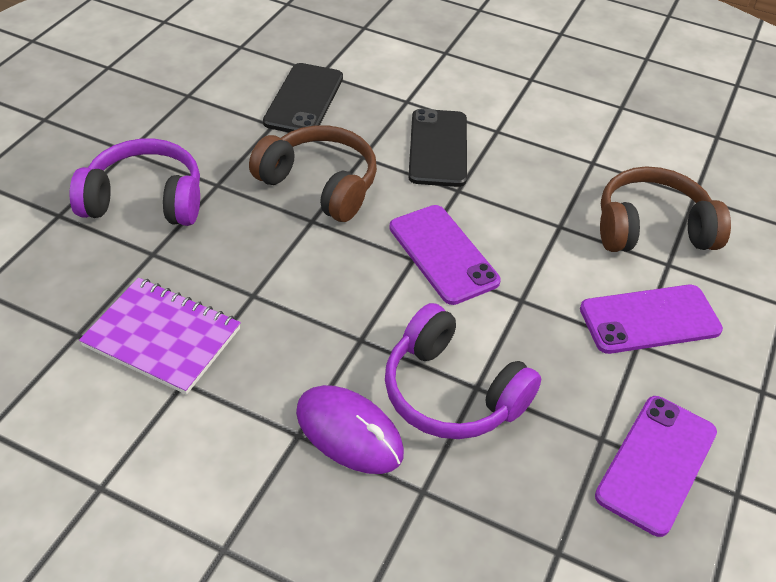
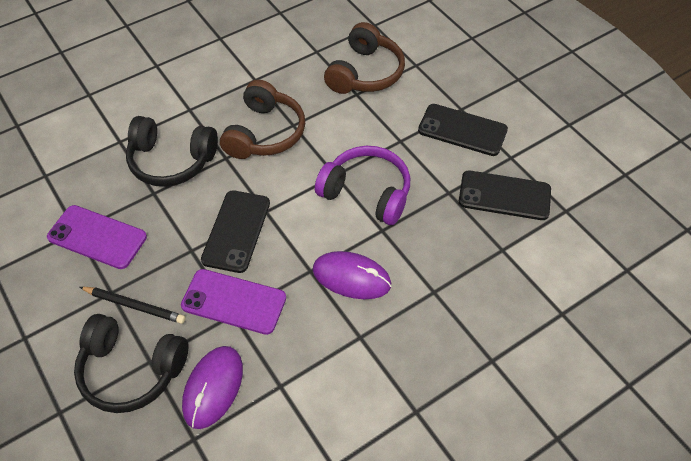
black headphones: none = 0 -> [74,314,188,413] [126,116,218,187] = 2
black pencil: none = 0 -> [80,287,185,324] = 1
black phone: [263,63,343,132] [408,109,467,187] = 2 -> [201,190,270,273] [418,104,508,156] [459,170,551,220] = 3
purple headphones: [69,139,200,226] [385,303,541,439] = 2 -> [315,146,410,225] = 1
purple mouse: [296,385,404,474] = 1 -> [182,346,243,429] [313,251,391,299] = 2
purple notebook: [79,278,241,395] = 1 -> none = 0
purple phone: [389,205,501,305] [580,285,723,354] [595,396,717,537] = 3 -> [47,205,147,269] [181,269,286,335] = 2

